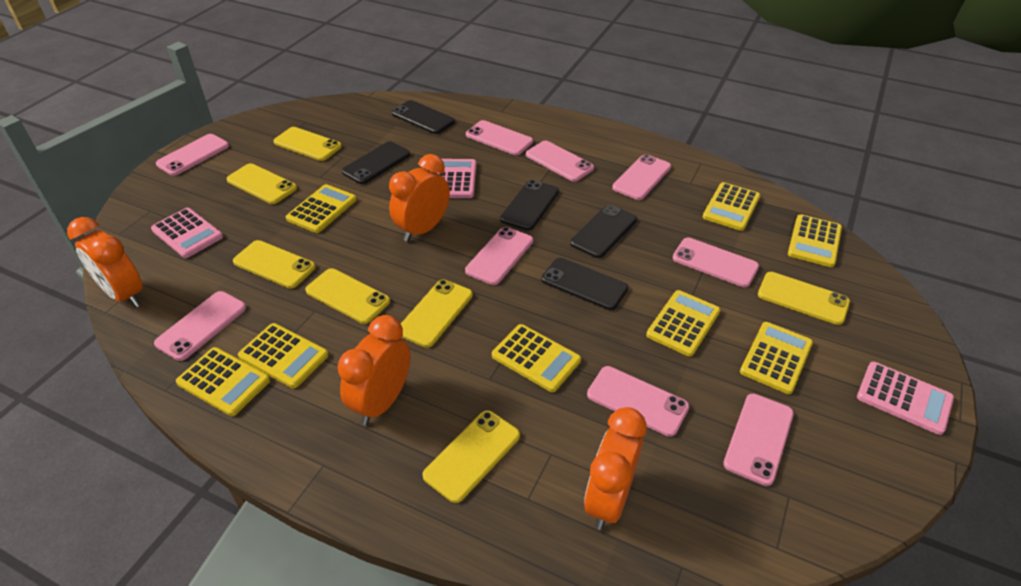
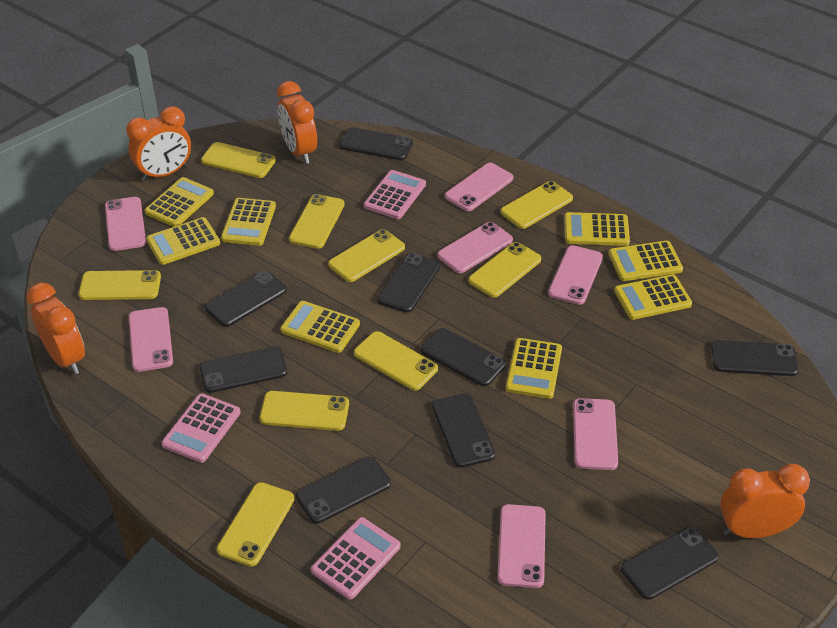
black phone: [342,141,410,184] [392,100,455,134] [500,180,559,231] [541,258,628,310] [570,205,637,258] = 5 -> [200,346,287,393] [205,271,286,327] [296,456,391,524] [340,127,413,160] [377,253,440,313] [421,328,506,386] [432,393,495,468] [621,527,719,600] [711,340,798,376] = 9
pink phone: [154,291,246,361] [156,134,229,176] [465,227,533,285] [466,120,533,155] [526,141,594,182] [587,366,689,437] [612,154,671,200] [673,238,759,287] [723,394,794,486] = 9 -> [105,197,146,251] [129,307,173,372] [437,222,513,273] [445,163,514,211] [497,504,546,588] [548,245,603,305] [573,398,618,470] = 7
yellow phone: [226,163,297,204] [233,240,316,288] [274,127,342,161] [305,268,390,324] [401,280,473,348] [422,411,520,503] [758,272,850,325] = 7 -> [79,270,161,300] [201,142,276,178] [217,482,295,567] [260,391,349,431] [289,194,345,249] [328,229,405,282] [354,331,438,391] [468,242,541,298] [500,181,573,229] = 9

